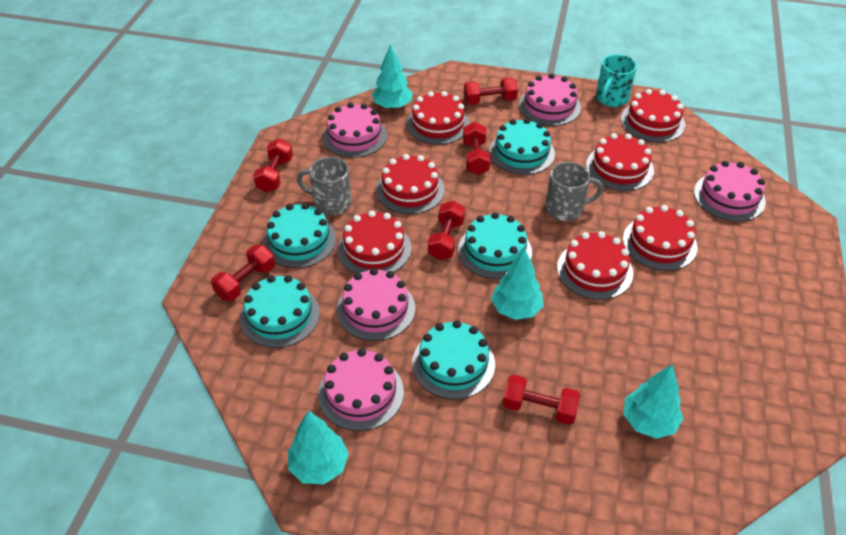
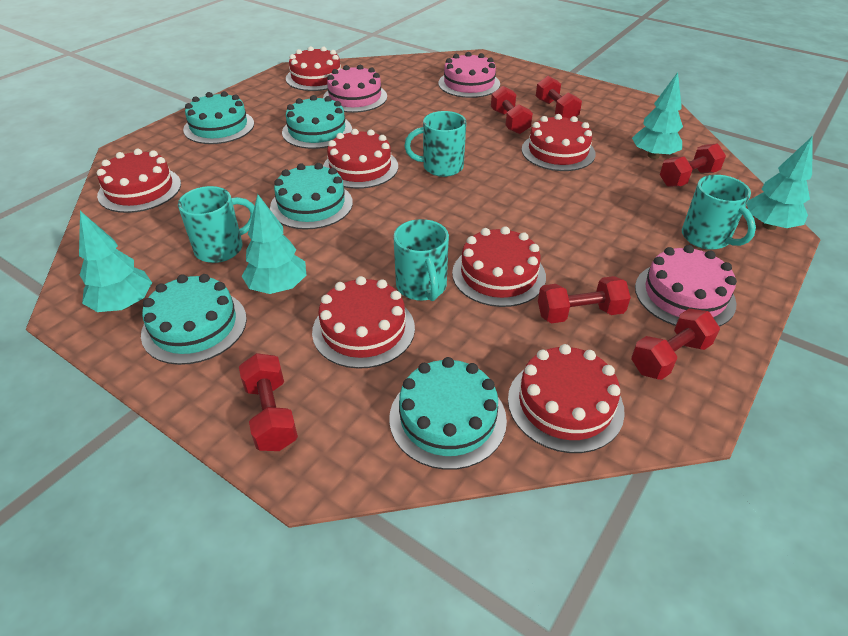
grey mug: [297,157,352,216] [545,162,603,221] = 2 -> none = 0
pink cake: [318,348,404,431] [323,103,387,158] [337,268,415,341] [519,74,581,126] [694,161,766,222] = 5 -> [323,65,387,113] [438,52,500,98] [635,245,737,326] = 3
turquoise mug: [596,54,637,107] = 1 -> [178,186,254,263] [393,219,449,301] [404,111,466,177] [682,175,756,250] = 4

